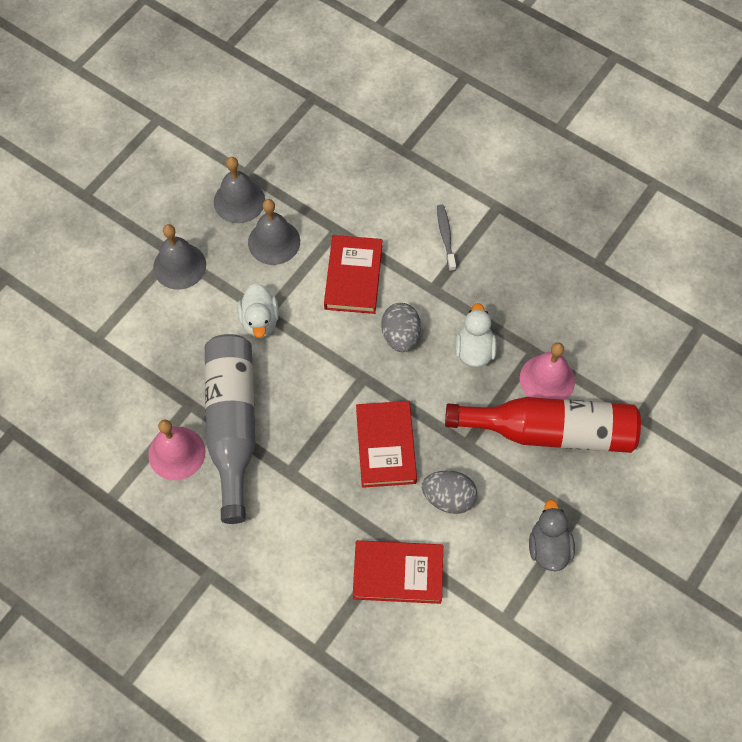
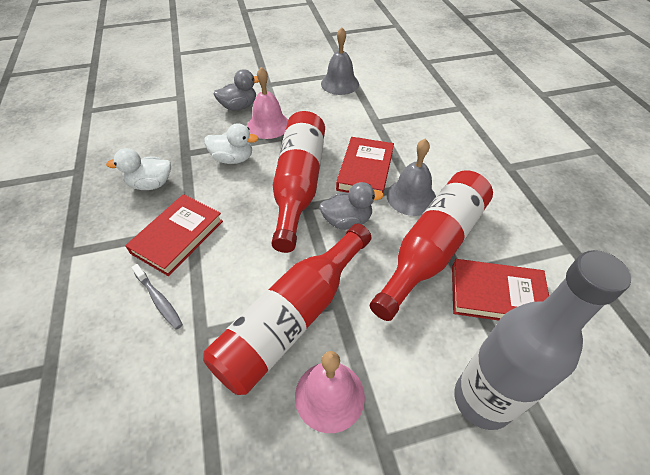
grey bell: [153,224,206,290] [214,157,265,223] [248,199,300,265] = 3 -> [321,27,359,95] [387,139,436,216] = 2
grey duck: [529,499,575,571] = 1 -> [214,69,259,111] [319,182,384,230] = 2
grey egg: [381,303,421,352] [422,470,477,514] = 2 -> none = 0
red bottle: [445,397,641,453] = 1 -> [203,223,372,395] [271,111,325,253] [370,170,493,321] = 3

